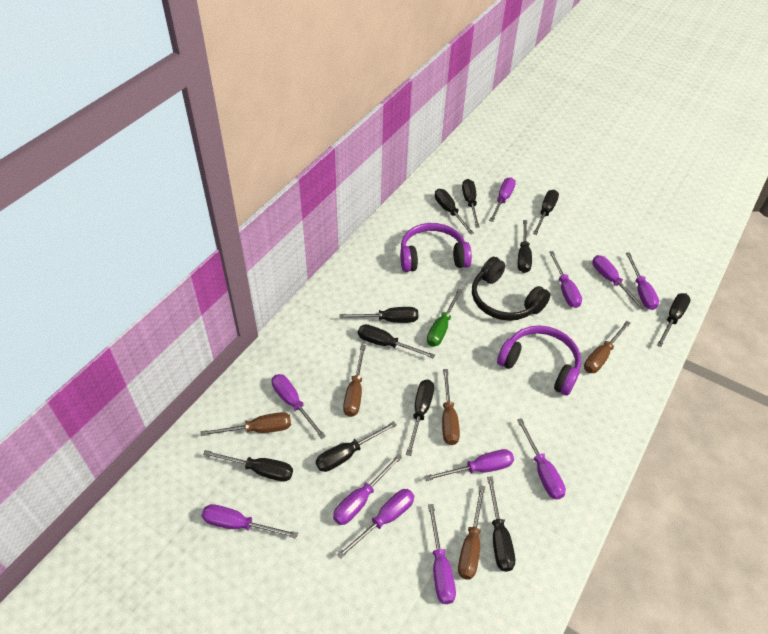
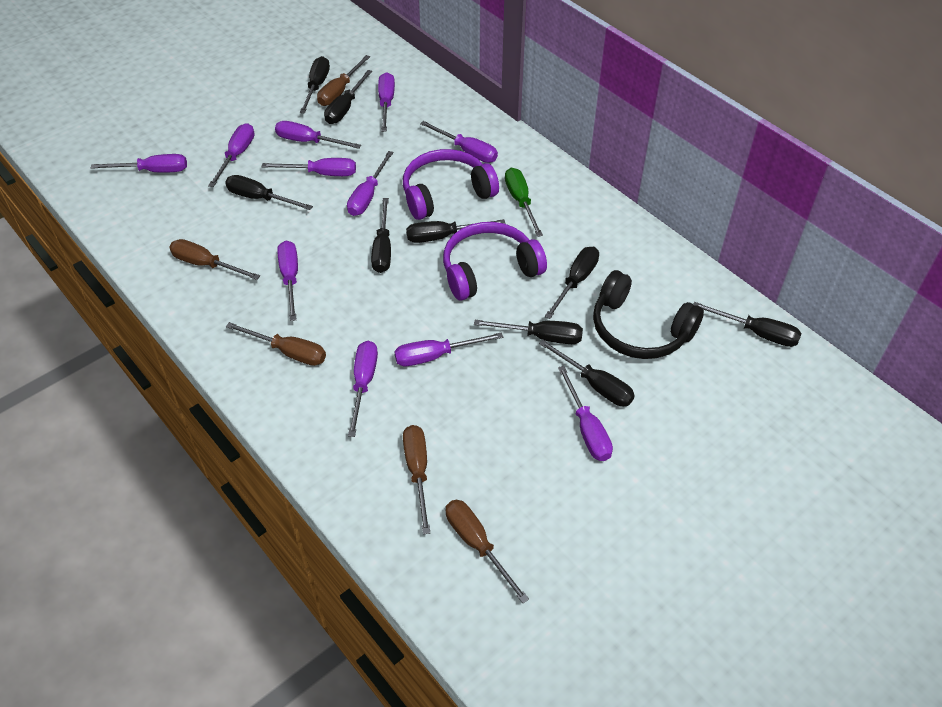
black screwdriver: [203,450,293,481] [316,421,397,472] [339,307,418,323] [358,324,435,358] [406,380,434,456] [435,189,474,235] [462,179,480,227] [487,476,515,572] [518,220,532,273] [533,190,559,235] [657,293,691,347] = 11 -> [225,175,313,210] [300,56,330,113] [324,70,372,124] [371,198,391,273] [406,219,506,243] [474,320,583,344] [539,340,635,407] [545,247,599,319] [693,302,802,347] = 9

